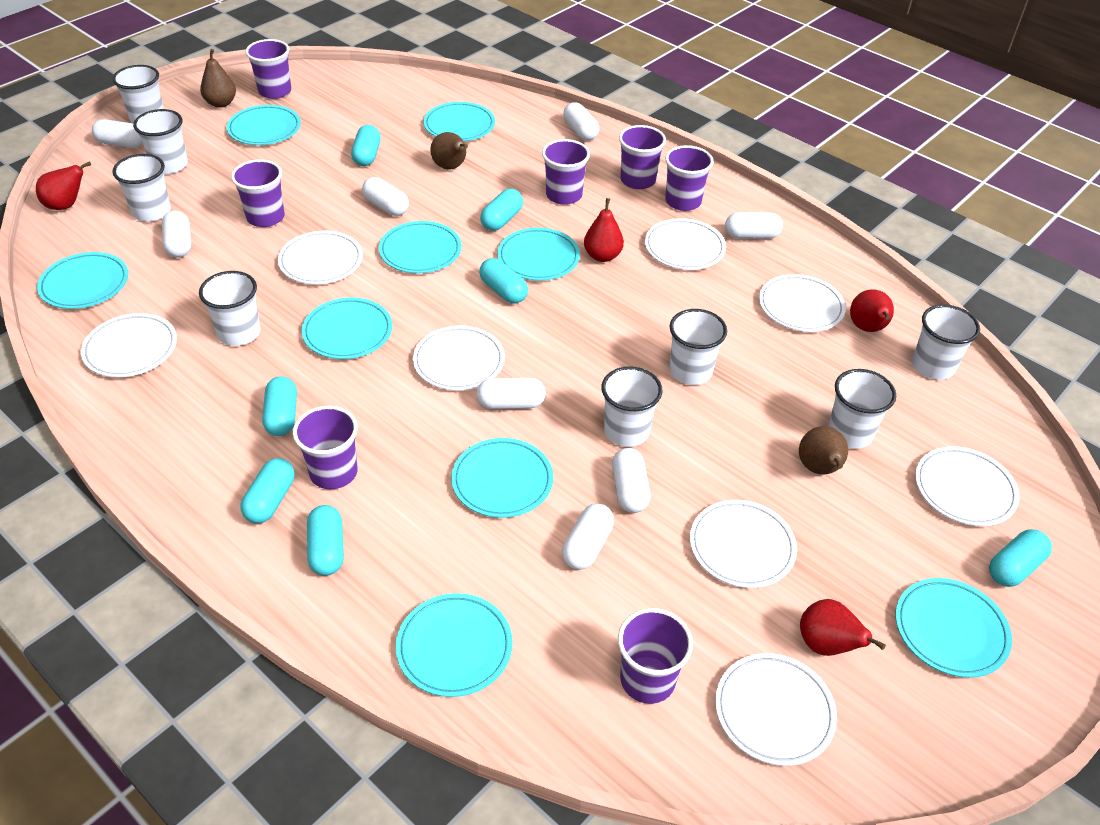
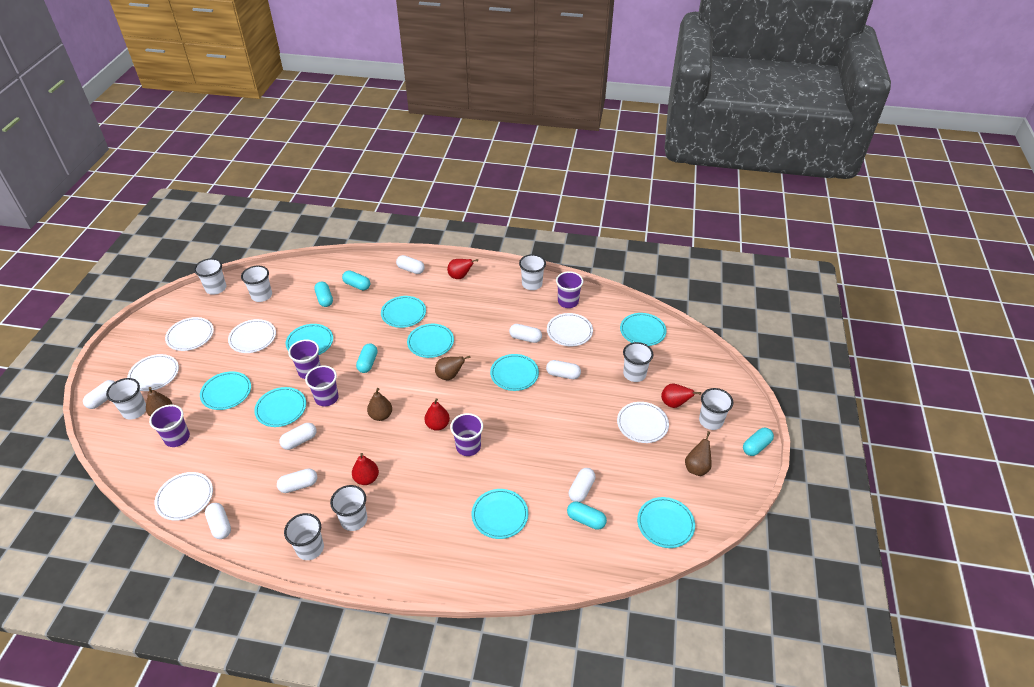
brown pear: [200,49,236,108] [431,132,468,170] [799,426,848,475] = 3 -> [146,387,172,416] [367,388,392,421] [435,356,471,380] [685,431,712,476] = 4
purple cup: [231,159,285,227] [245,39,291,99] [293,406,358,489] [542,139,590,205] [618,608,693,704] [619,125,666,189] [665,145,714,211] = 7 -> [149,405,190,447] [288,340,321,379] [305,365,339,406] [450,413,483,456] [556,271,583,308] = 5
turquoise capsule: [241,458,295,523] [262,376,297,436] [307,505,344,576] [351,125,381,166] [479,258,528,303] [480,189,523,231] [989,529,1052,587] = 7 -> [314,281,333,307] [342,270,370,290] [356,344,377,373] [567,502,607,530] [743,428,774,456] = 5
white plate: [81,313,177,377] [278,231,363,284] [413,326,505,390] [645,218,726,270] [690,500,797,588] [715,653,837,766] [759,274,846,332] [915,446,1020,526] = 8 -> [127,354,179,391] [155,472,213,521] [165,317,214,351] [228,319,276,353] [547,313,593,346] [617,402,669,443] = 6

